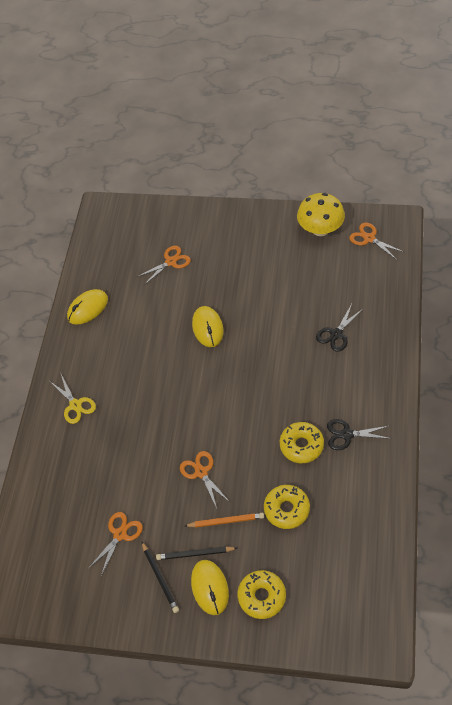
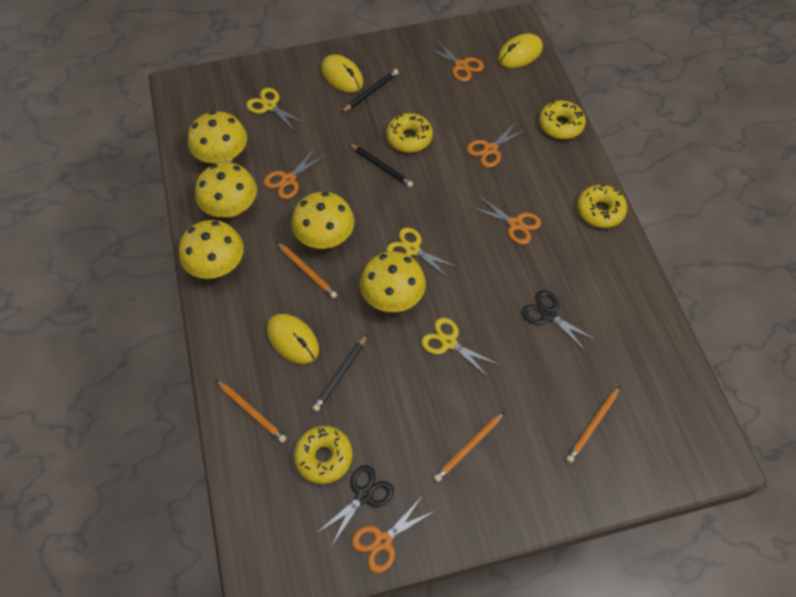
black pencil: [142,542,179,613] [156,546,237,560] = 2 -> [312,334,368,412] [341,69,399,113] [349,143,413,188] = 3
orange pencil: [185,513,264,527] = 1 -> [216,380,287,443] [277,242,337,299] [434,412,504,482] [566,386,620,463] = 4
orange scissors: [88,512,143,576] [137,246,191,285] [180,451,230,508] [349,223,404,260] = 4 -> [264,147,327,199] [352,497,435,573] [425,39,484,82] [467,121,528,168] [470,195,541,244] = 5
yellow donut: [238,570,286,619] [264,485,310,529] [280,422,324,463] = 3 -> [294,426,353,484] [386,113,433,153] [539,100,586,139] [577,185,627,228] = 4
yellow mushroom: [297,193,345,236] = 1 -> [179,220,244,279] [188,111,247,164] [195,162,257,217] [291,192,354,249] [360,252,426,312] = 5
yellow scissors: [51,374,96,424] = 1 -> [246,88,307,132] [387,228,459,278] [421,318,499,378] = 3

